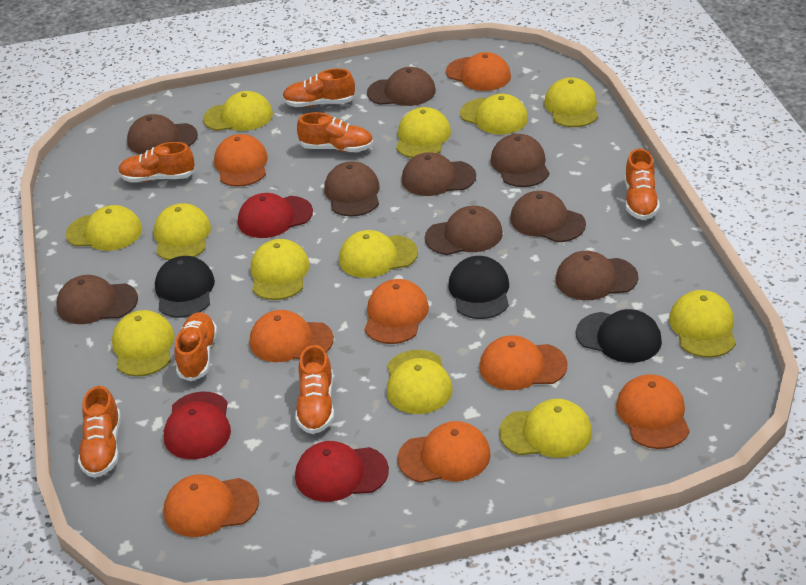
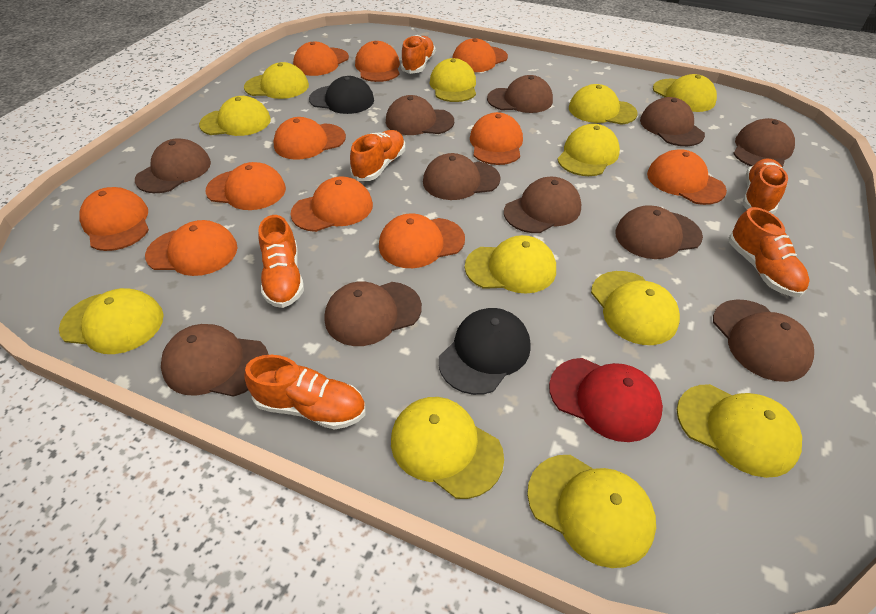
black cap: [155,256,215,318] [448,256,509,319] [576,309,662,363] = 3 -> [309,76,374,114] [438,308,531,395] = 2
brown cap: [56,275,138,324] [127,114,198,154] [324,161,379,217] [367,67,436,106] [402,152,476,196] [425,206,503,255] [490,134,549,187] [510,191,586,242] [556,251,638,300] = 9 -> [135,138,211,193] [161,324,269,397] [324,281,422,346] [386,95,454,135] [423,153,501,200] [487,75,553,113] [504,177,581,233] [615,205,703,259] [640,97,705,146] [713,299,814,382] [733,118,795,168] = 11
orange cap: [164,474,259,537] [214,134,268,187] [250,310,334,362] [364,279,429,344] [397,421,491,483] [446,52,511,91] [479,335,568,390] [616,374,690,449] = 8 -> [79,187,149,251] [145,220,238,276] [205,162,286,210] [273,117,346,160] [290,176,373,232] [293,42,349,76] [355,41,400,82] [379,213,465,268] [452,38,508,72] [470,112,523,165] [647,149,727,205] = 11
orange shoe: [78,386,121,478] [118,142,196,182] [175,312,217,381] [282,68,356,107] [295,345,334,434] [297,112,373,152] [625,148,660,220] = 7 -> [244,355,366,430] [258,215,304,308] [350,130,405,181] [401,35,435,74] [729,207,810,297] [743,158,788,214] = 6
red cap: [164,392,231,459] [238,193,313,238] [295,441,389,502] = 3 -> [549,358,663,442] = 1

